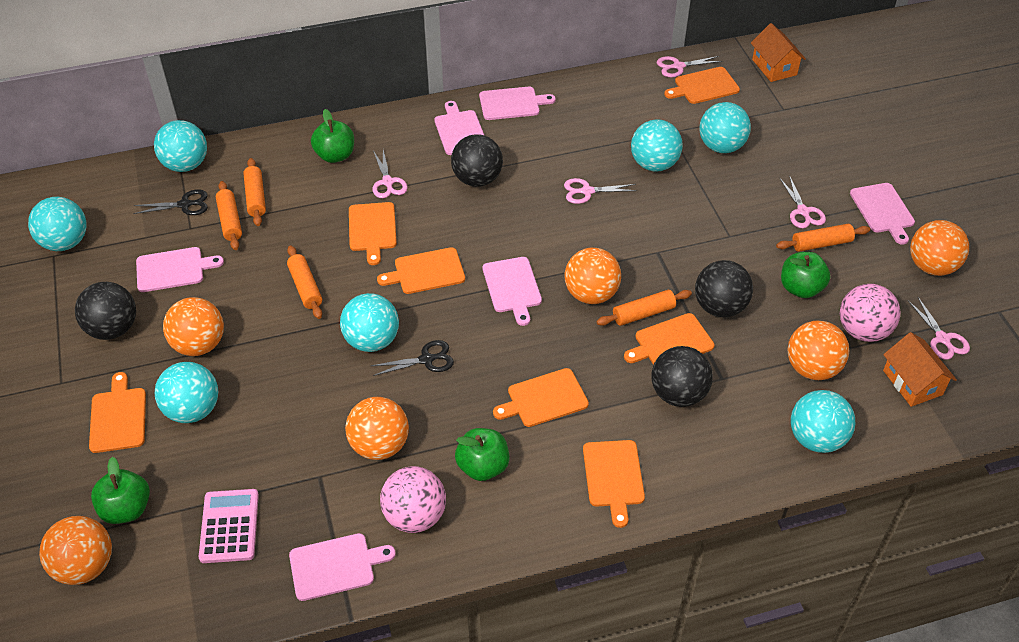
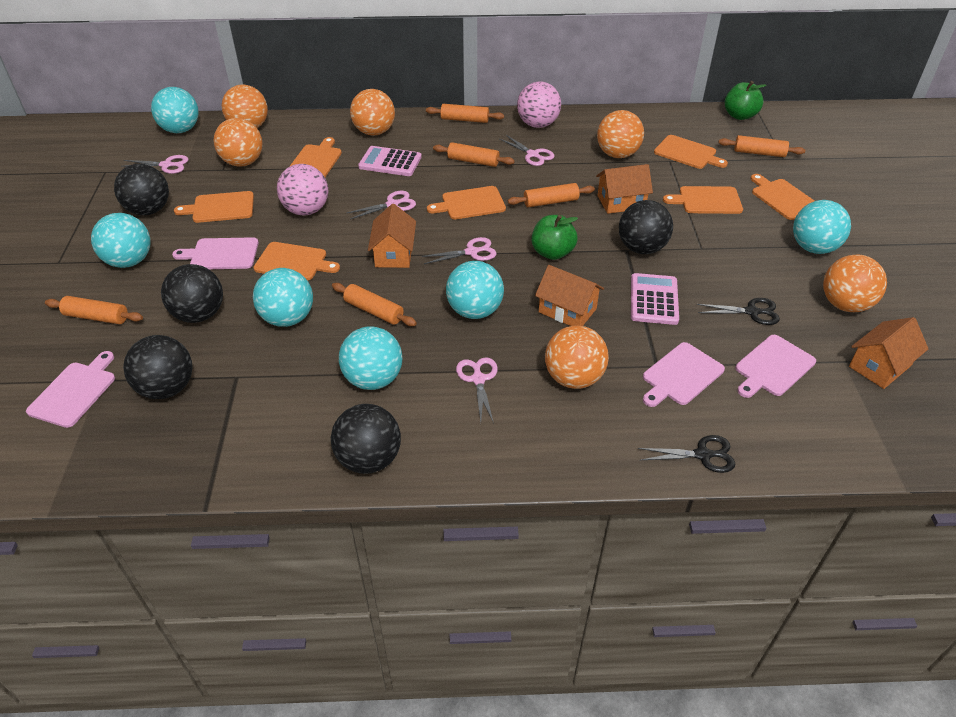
black ball: [75,282,136,340] [451,134,503,187] [651,346,713,407] [695,260,753,318] = 4 -> [114,164,169,215] [123,335,193,399] [161,264,223,323] [331,404,401,474] [619,200,673,254] = 5
green apple: [91,457,150,524] [311,109,354,163] [455,428,510,481] [781,252,830,298] = 4 -> [531,215,578,260] [725,81,767,120] = 2
orange house: [751,23,806,82] [883,332,957,407] = 2 -> [368,204,416,268] [535,265,604,326] [596,164,653,214] [849,317,929,389] = 4
orange rolling pin: [216,181,242,250] [243,158,266,226] [287,245,322,319] [596,290,692,326] [776,224,870,252] = 5 -> [45,296,143,324] [332,283,417,326] [426,104,504,123] [433,142,515,167] [508,183,595,207] [718,135,805,157] = 6
pink calculator: [199,489,259,563] = 1 -> [358,146,422,176] [631,273,679,325] = 2
pink cutting board: [136,247,224,292] [289,533,396,601] [434,101,485,155] [479,87,556,120] [482,257,542,326] [850,183,915,245] = 6 -> [26,351,115,428] [172,237,259,269] [643,342,725,407] [735,335,816,398] = 4
turquoise ball: [28,197,87,251] [154,120,207,172] [155,362,218,423] [340,293,399,352] [631,119,683,172] [699,102,751,153] [791,390,855,453] = 7 -> [91,213,150,268] [151,87,199,133] [253,268,313,327] [339,326,402,390] [446,261,504,319] [793,200,851,254] = 6

